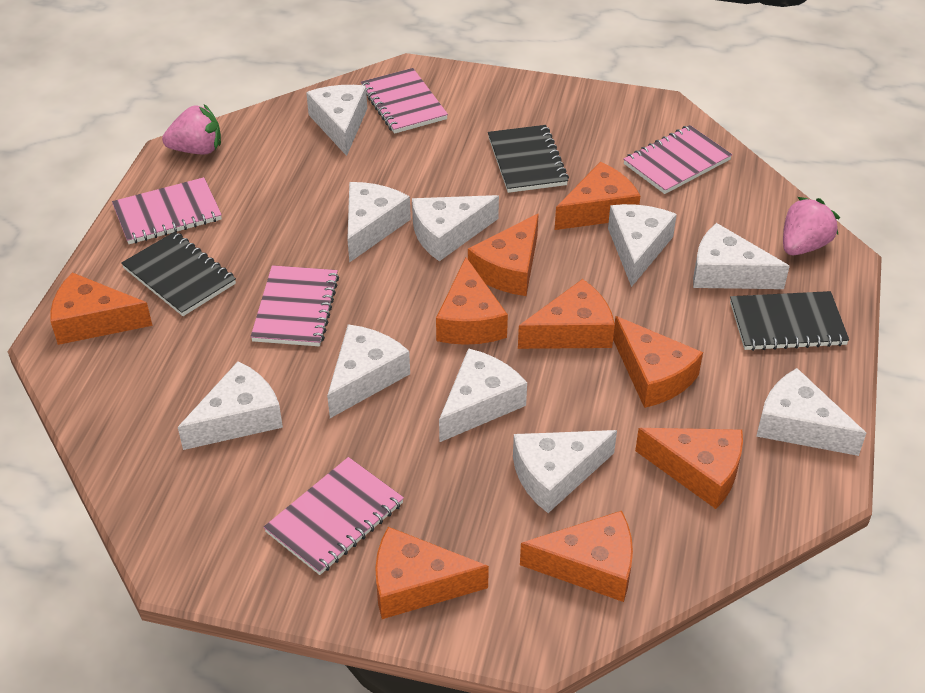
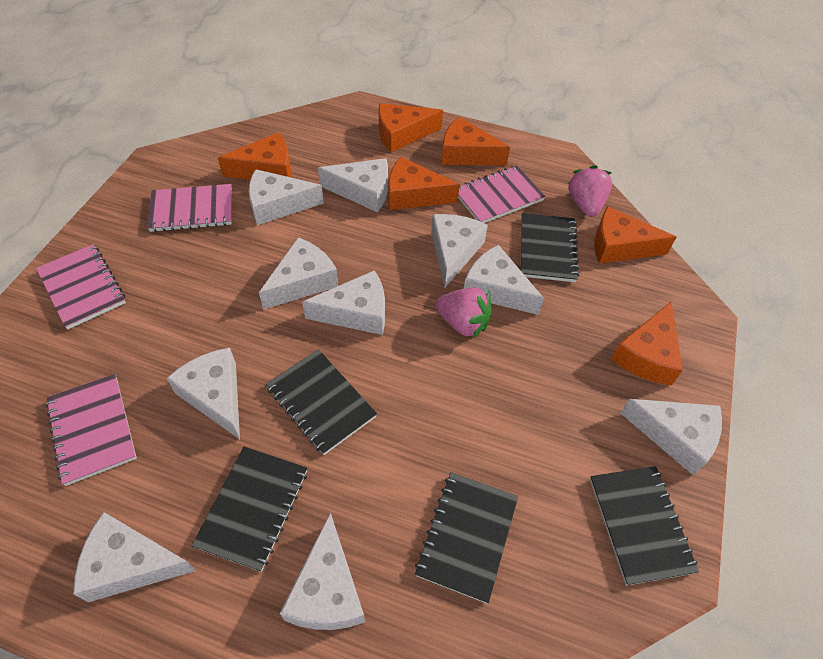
black notebook: [121,232,236,316] [488,125,569,193] [730,291,849,351] = 3 -> [192,447,307,572] [266,349,377,455] [415,472,518,604] [521,213,579,282] [590,466,699,586] = 5
orange cheese: [50,273,152,345] [375,527,489,619] [436,257,508,345] [468,213,539,296] [518,279,615,349] [520,511,633,602] [555,162,640,230] [613,316,703,408] [635,428,743,509] = 9 -> [218,132,291,180] [379,103,443,152] [389,157,460,210] [441,117,510,165] [594,206,676,264] [611,302,683,385] = 6
pink notebook: [112,177,222,244] [251,265,339,346] [264,457,404,575] [361,68,448,134] [623,125,732,194] = 5 -> [36,244,126,329] [46,374,137,486] [147,184,232,232] [458,166,546,223] = 4

